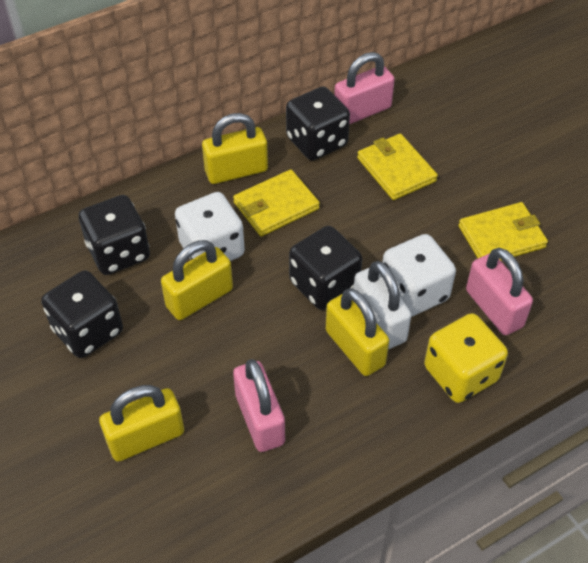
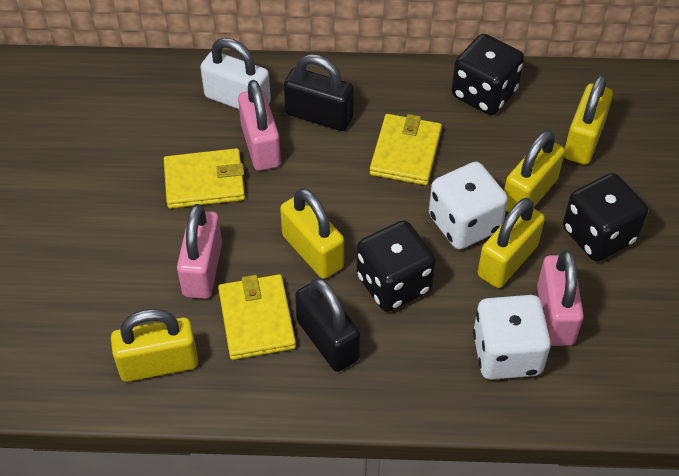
black dice: [41,270,123,358] [79,195,150,275] [286,87,350,161] [289,226,362,310] = 4 -> [356,220,436,312] [452,34,524,115] [563,173,648,262] = 3
black padlock: none = 0 -> [284,54,354,131] [295,278,360,372] = 2
yellow dice: [424,313,508,403] = 1 -> none = 0
yellow padlock: [99,385,184,462] [161,240,233,320] [202,113,268,184] [326,288,389,376] = 4 -> [111,309,198,382] [280,188,344,279] [478,198,545,288] [504,130,565,212] [564,74,613,165] = 5

